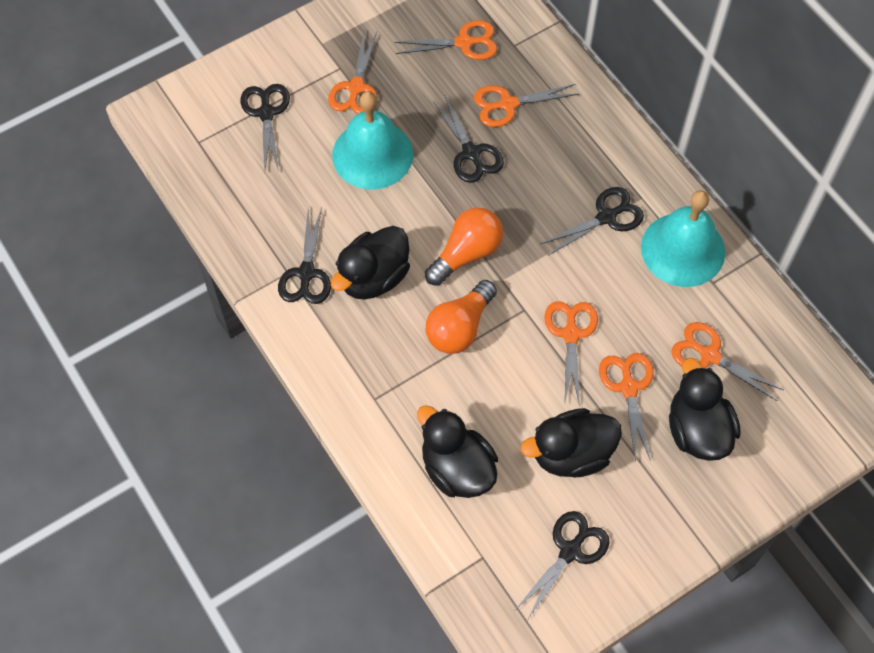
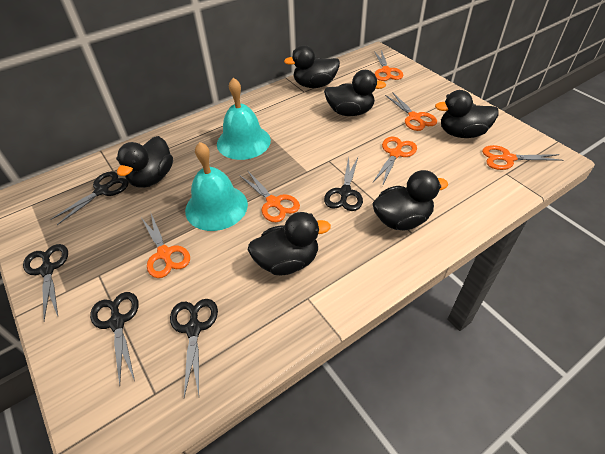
black duck: [331,226,410,300] [417,405,498,498] [521,408,622,477] [669,358,740,461] = 4 -> [116,136,173,188] [248,212,331,275] [284,45,340,88] [324,70,386,116] [372,170,448,230] [435,90,499,138] = 6
orange light bulb: [425,208,503,286] [426,280,497,354] = 2 -> none = 0

